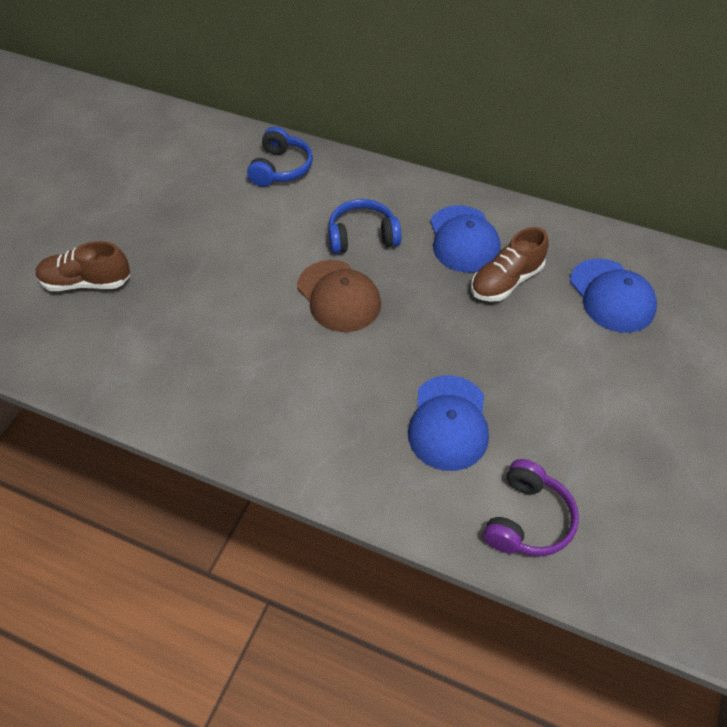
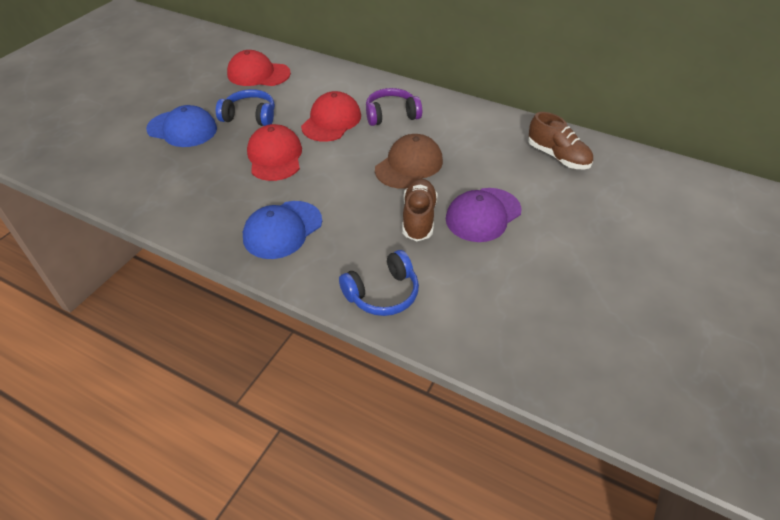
blue cap: [408,375,489,471] [430,205,501,273] [570,259,657,333] = 3 -> [146,105,217,147] [243,201,322,259] = 2
purple cap: none = 0 -> [446,188,522,242] = 1
red cap: none = 0 -> [227,50,291,86] [247,124,302,181] [301,91,361,142] = 3

